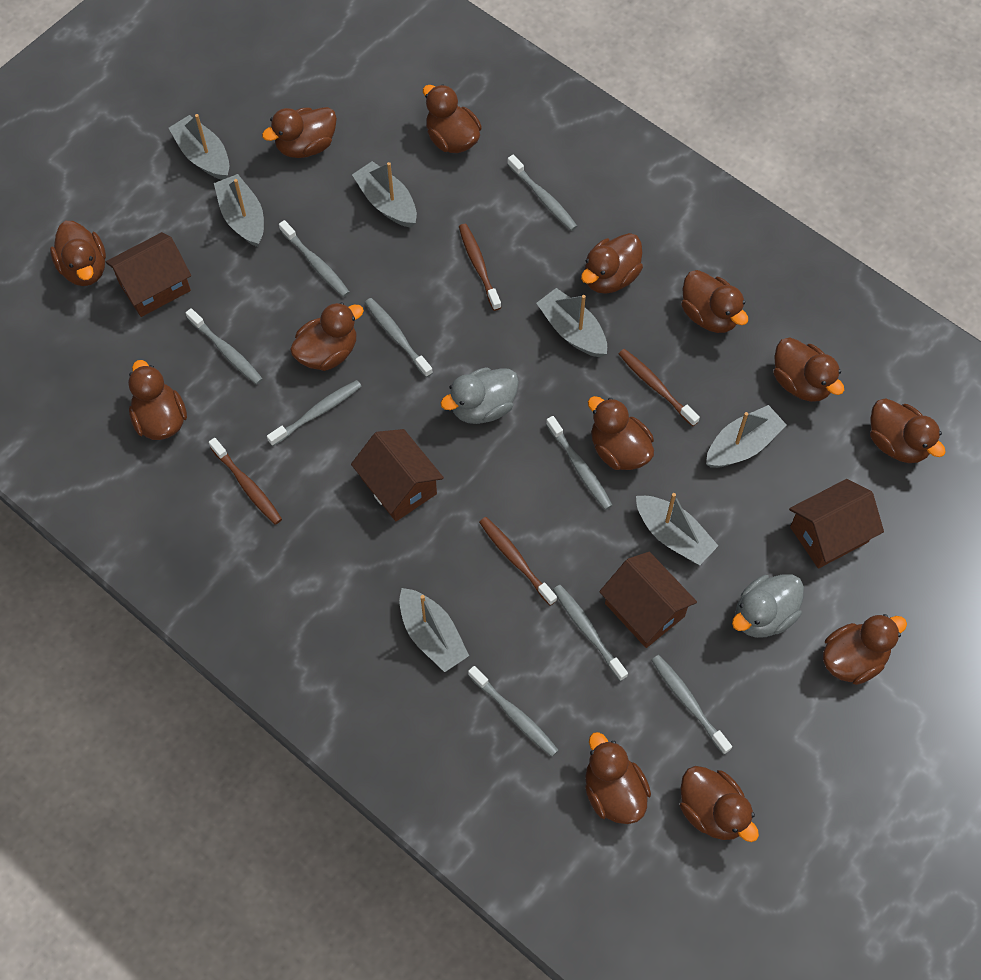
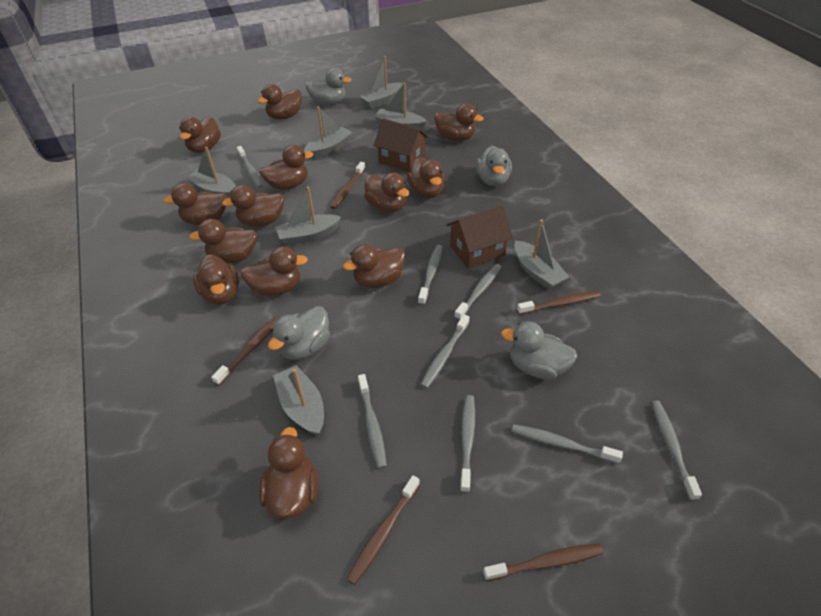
brown house: [106,232,191,317] [351,429,444,521] [599,552,697,648] [789,479,884,568] = 4 -> [373,118,429,173] [446,206,513,268] = 2
brown toothbrush: [209,438,282,525] [459,224,501,311] [479,517,557,606] [619,349,700,426] = 4 -> [211,317,278,386] [330,162,366,209] [347,475,420,585] [483,544,603,581] [517,291,601,315] = 5
grey duck: [440,367,519,424] [732,574,804,638] = 2 -> [268,306,330,360] [306,68,352,105] [476,146,512,186] [501,321,578,379] = 4
grey toothbrush: [186,308,263,384] [267,380,361,446] [279,220,350,297] [365,298,433,378] [468,666,559,757] [507,155,577,231] [546,416,613,510] [553,585,628,681] [651,655,732,755] = 9 -> [237,146,263,188] [358,374,387,469] [418,245,443,305] [421,314,469,388] [454,264,502,320] [460,395,475,493] [512,424,623,464] [652,401,702,501] = 8

